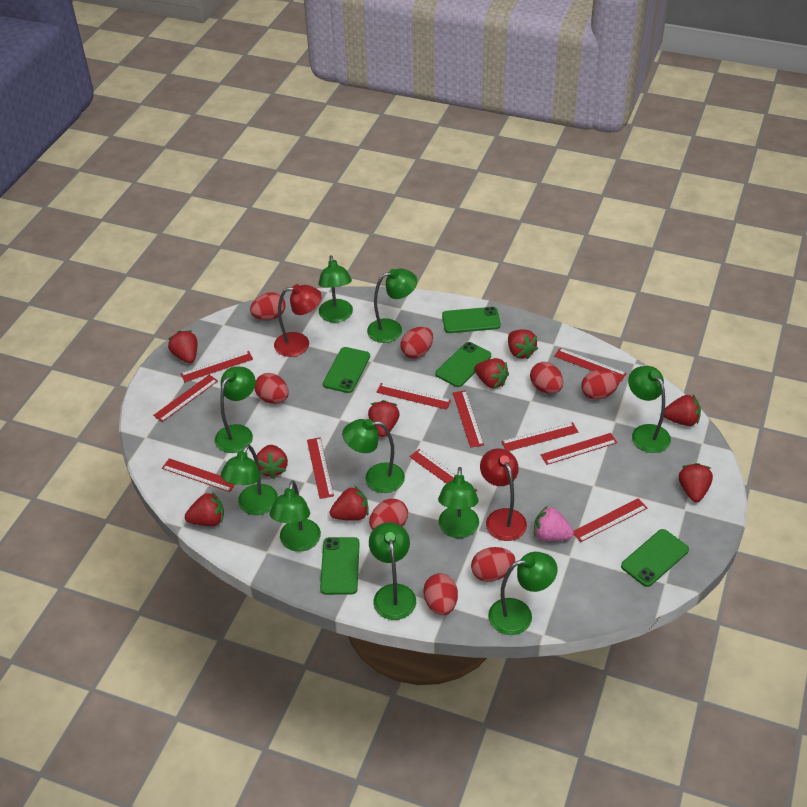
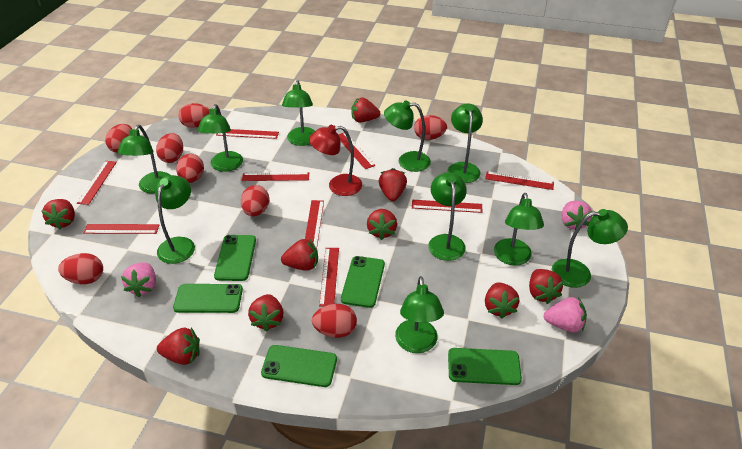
pink strawberry: [534,506,574,541] = 1 -> [121,263,156,297] [544,297,587,332] [561,201,593,230] = 3
red lamp: [274,284,322,357] [480,448,527,541] = 2 -> [309,125,362,196] = 1
red ruler: [153,375,218,422] [162,458,235,492] [181,351,253,382] [307,437,334,499] [377,383,451,410] [410,449,477,491] [453,390,484,448] [501,422,578,451] [541,433,617,465] [554,348,627,382] [574,498,647,542] = 11 -> [77,161,117,205] [83,224,160,234] [216,129,279,139] [242,172,309,181] [305,200,324,249] [319,248,339,306] [338,133,376,169] [412,200,483,213] [485,171,554,190] = 9

